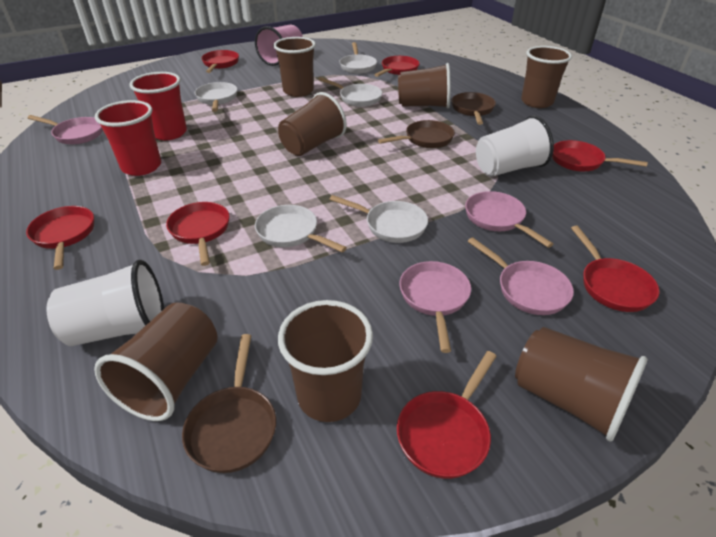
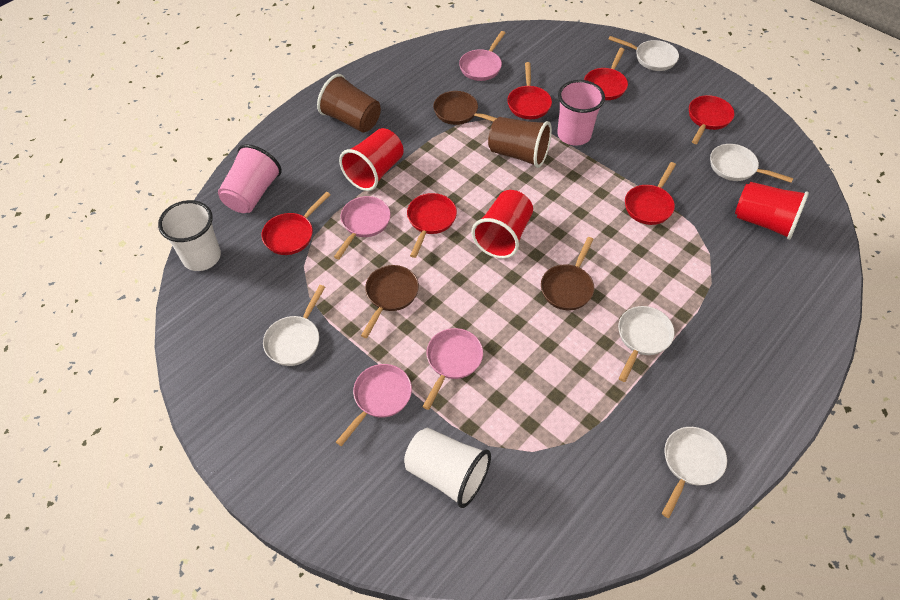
brown cup: [94,303,217,421] [273,37,316,97] [278,92,347,156] [278,300,373,422] [398,63,450,108] [515,327,647,442] [521,46,572,108] = 7 -> [317,74,381,133] [488,117,552,168] = 2
pink cup: [255,25,303,66] = 1 -> [218,144,282,213] [557,80,605,146] = 2
red cup: [95,100,161,176] [129,72,187,140] = 2 -> [339,128,404,191] [471,190,533,259] [735,182,809,240] = 3
red pan: [26,206,94,270] [166,202,229,266] [201,50,239,73] [374,56,420,77] [397,351,497,479] [552,140,648,171] [571,225,660,312] = 7 -> [261,192,330,255] [407,193,457,258] [507,62,552,119] [584,48,628,100] [625,162,676,225] [689,95,735,144] = 6

